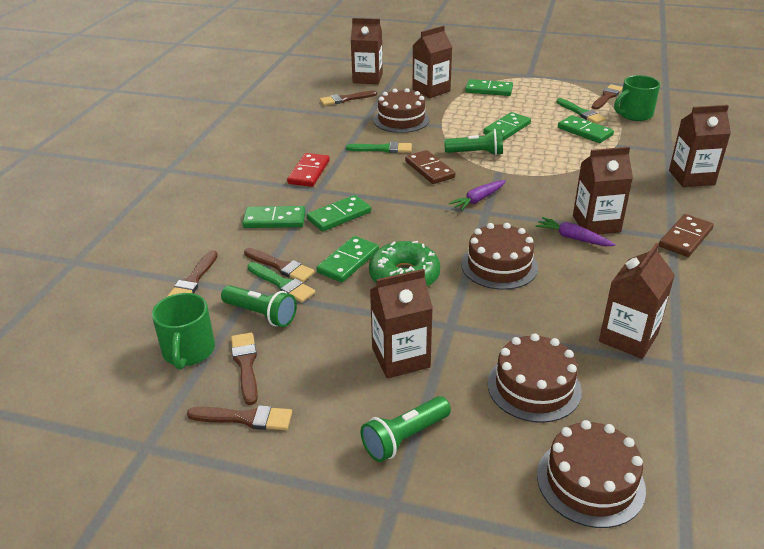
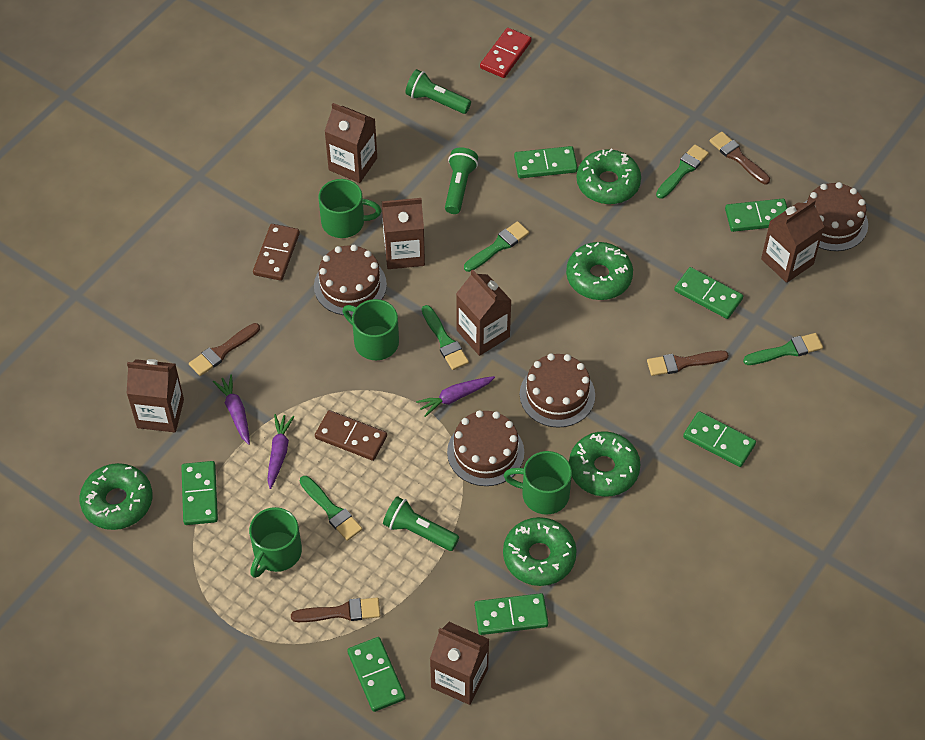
brown brush: [167,250,218,297] [187,405,292,430] [231,333,258,405] [244,248,315,282] [320,90,377,106] [592,84,623,110] = 6 -> [189,323,260,376] [291,598,380,622] [647,351,729,376] [710,132,770,184] = 4
green brush: [247,262,315,302] [346,142,412,153] [556,98,606,124] = 3 -> [300,476,362,541] [422,305,469,370] [464,221,529,272] [656,144,709,199] [743,333,823,365] = 5
green domino: [242,206,305,228] [307,195,371,231] [316,236,379,282] [465,79,513,96] [483,112,531,141] [558,115,614,143] = 6 -> [181,461,218,525] [347,637,405,712] [475,593,548,635] [514,146,578,178] [674,267,743,319] [683,411,756,467] [725,199,787,232] = 7
green donut: [369,241,440,287] = 1 -> [80,463,153,530] [503,517,577,586] [566,242,633,300] [569,431,641,497] [577,148,641,204] = 5
green mug: [152,293,215,370] [614,75,660,121] = 2 -> [249,507,302,578] [319,179,382,238] [342,299,399,360] [504,451,572,515] = 4
purple carrot: [449,180,506,211] [535,217,616,246] = 2 -> [213,375,250,445] [267,414,294,489] [416,376,495,417] = 3

